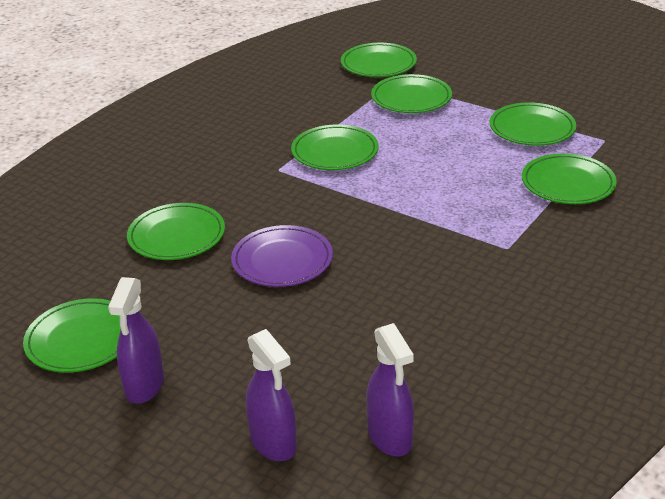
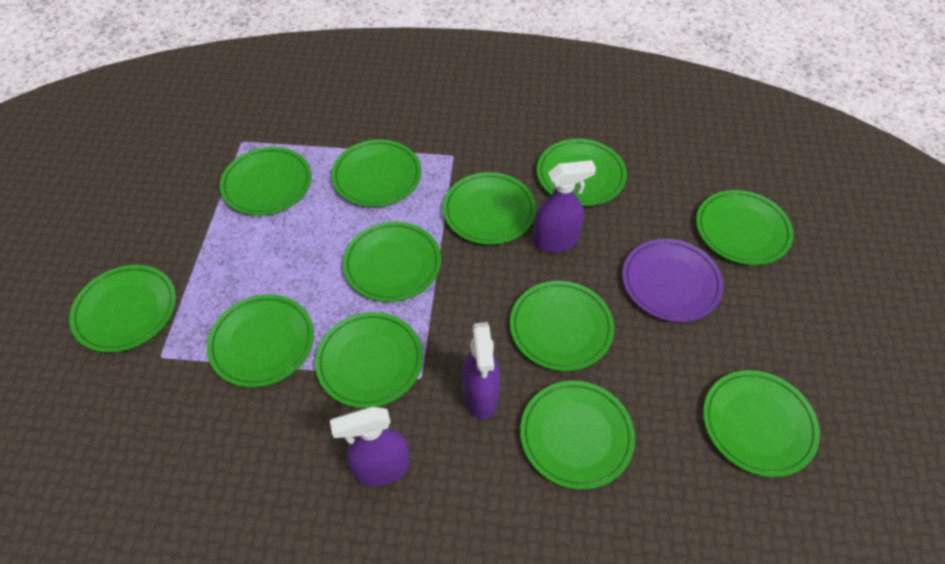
green plate: [23,298,121,373] [127,203,225,260] [291,124,379,170] [341,43,417,77] [371,74,452,113] [490,102,576,146] [522,153,617,204] = 7 -> [69,265,176,352] [207,294,314,387] [220,147,312,215] [315,312,423,408] [331,139,421,207] [343,222,441,302] [443,172,536,245] [510,281,614,371] [520,381,635,490] [537,139,627,206] [696,190,794,265] [703,370,820,477] = 12

